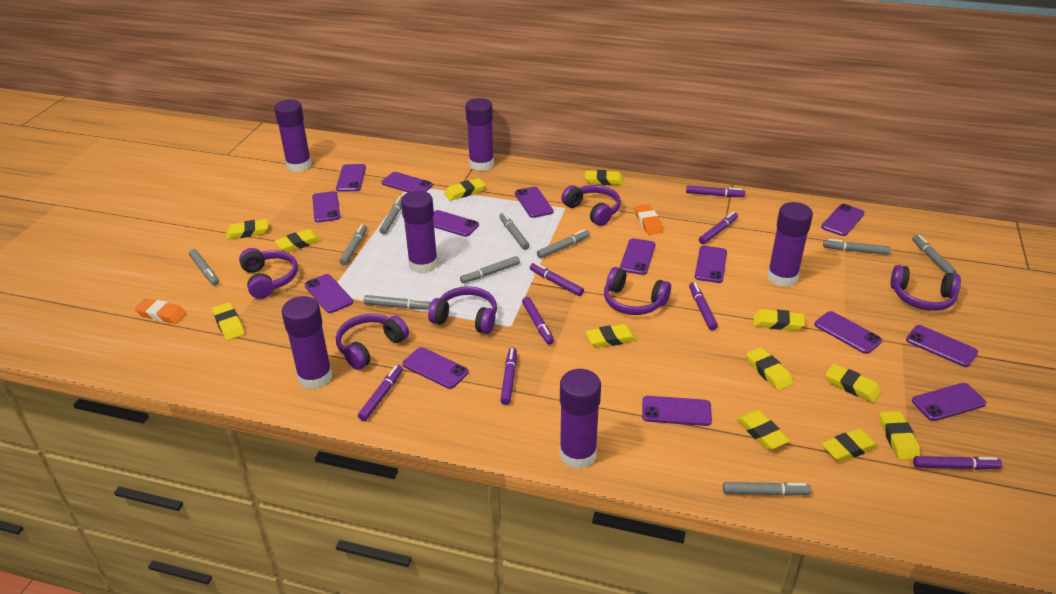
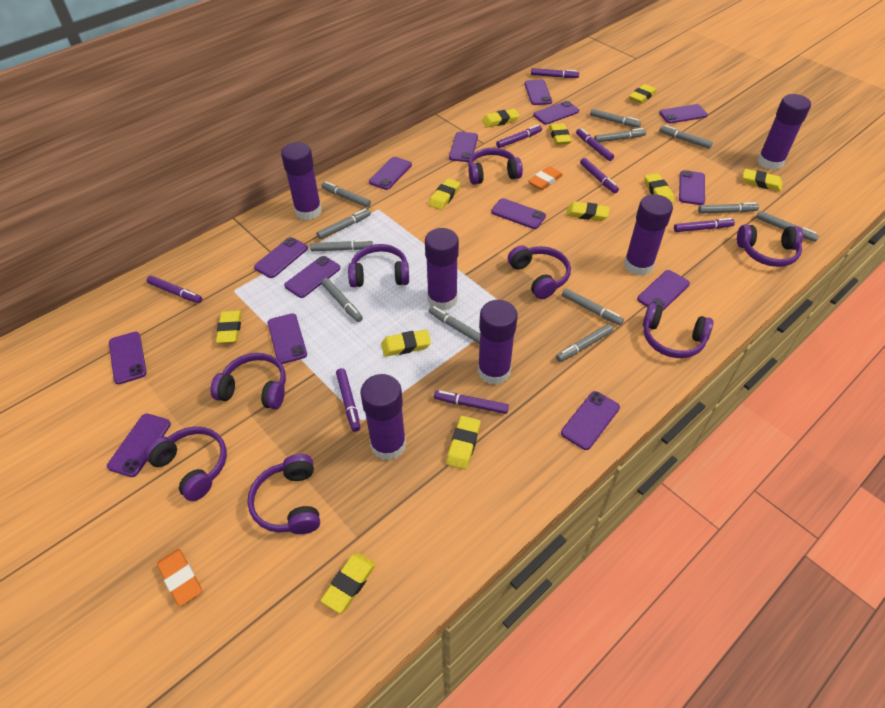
grey marker: [189,249,219,286] [339,224,367,265] [364,295,431,310] [379,196,402,234] [460,256,520,283] [499,212,530,250] [537,229,590,258] [723,482,811,496] [823,239,890,255] [912,235,957,274] = 10 -> [310,240,373,251] [317,209,371,239] [321,181,371,207] [321,278,363,322] [429,306,480,344] [556,324,614,362] [562,288,624,325] [590,109,641,128] [594,128,646,142] [660,125,713,149] [698,202,759,214] [756,211,819,242] = 12
purple headphones: [239,248,298,299] [336,314,409,370] [428,286,497,334] [561,185,621,226] [604,267,671,315] [890,265,961,311] = 6 -> [144,427,227,501] [210,353,286,409] [247,454,320,534] [348,244,409,287] [468,148,523,185] [508,245,571,299] [643,303,713,358] [737,225,803,267] = 8
yellow eraser: [212,302,245,340] [226,219,268,240] [275,229,321,252] [444,178,485,200] [585,170,624,185] [585,324,637,348] [737,410,790,450] [746,347,793,390] [754,309,805,331] [821,429,878,462] [825,364,881,403] [880,411,920,460] = 12 -> [216,310,242,343] [320,553,376,613] [381,329,431,356] [429,178,460,210] [446,416,481,469] [482,109,520,128] [549,123,571,145] [566,202,610,221] [629,84,657,104] [644,173,674,203] [743,169,783,191] = 11

